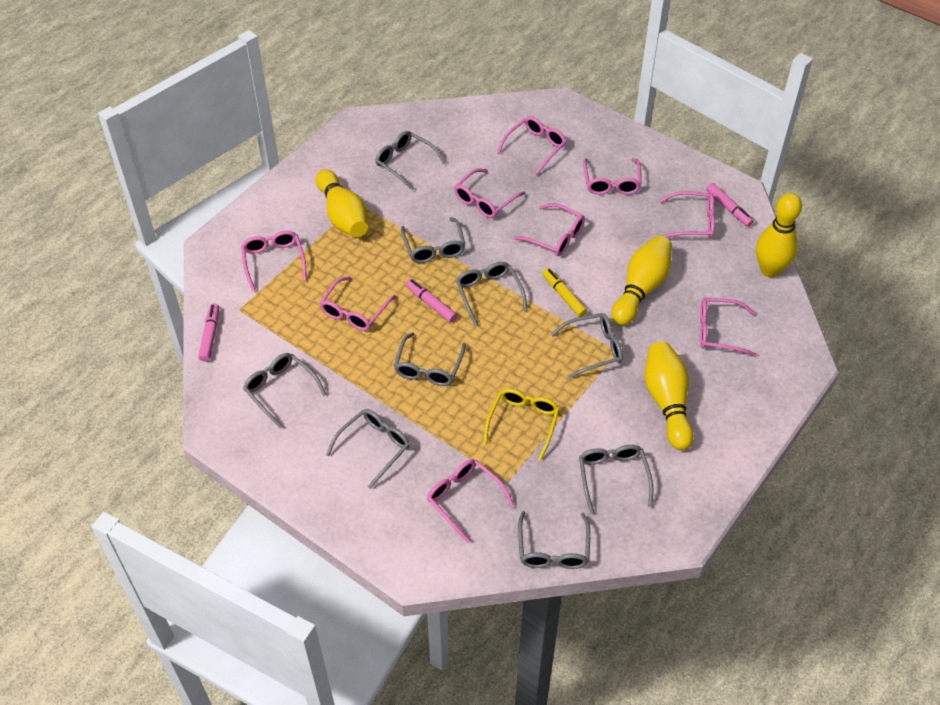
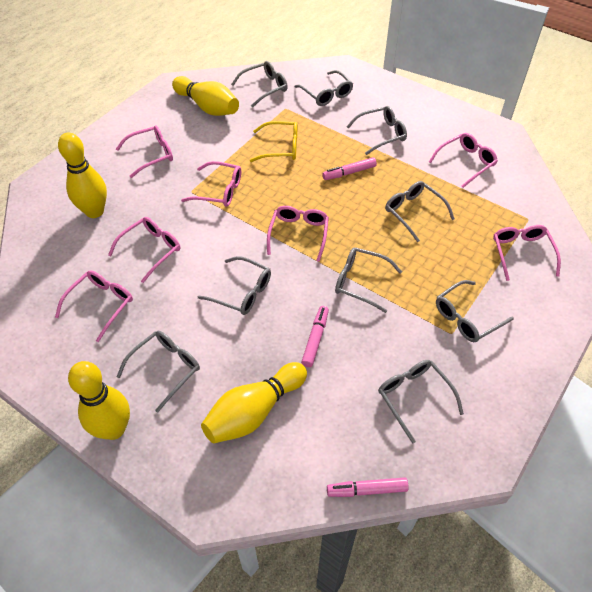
pink glasses: [241,231,307,291] [320,276,396,331] [427,459,514,543] [454,168,526,218] [497,116,567,175] [513,203,585,256] [583,158,642,195] [659,191,715,238] [700,298,757,357] = 9 -> [55,270,133,342] [108,217,180,283] [116,125,173,178] [181,161,241,207] [267,206,329,262] [429,133,498,188] [493,225,561,281] = 7
yellow marker: [543,268,587,317] = 1 -> none = 0

